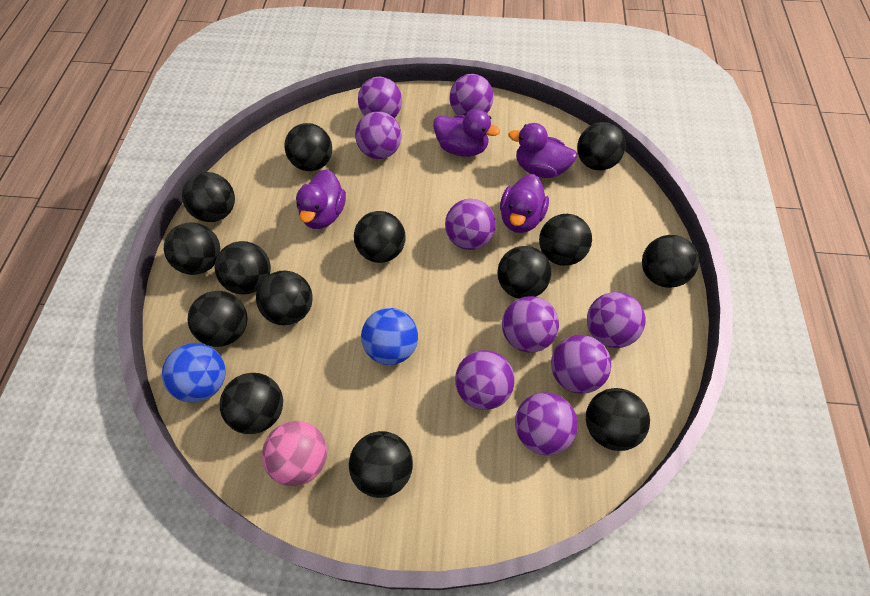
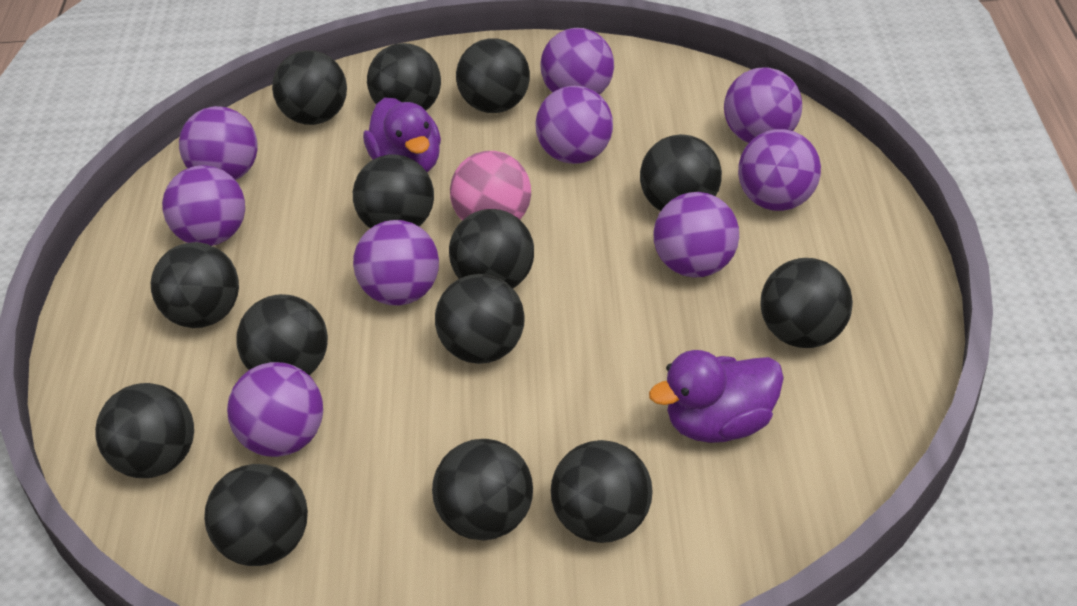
blue ball: [162,343,226,403] [361,308,418,365] = 2 -> none = 0
purple duck: [296,169,346,229] [433,109,500,157] [500,174,549,233] [508,123,577,178] = 4 -> [363,98,441,172] [649,350,784,443] = 2

